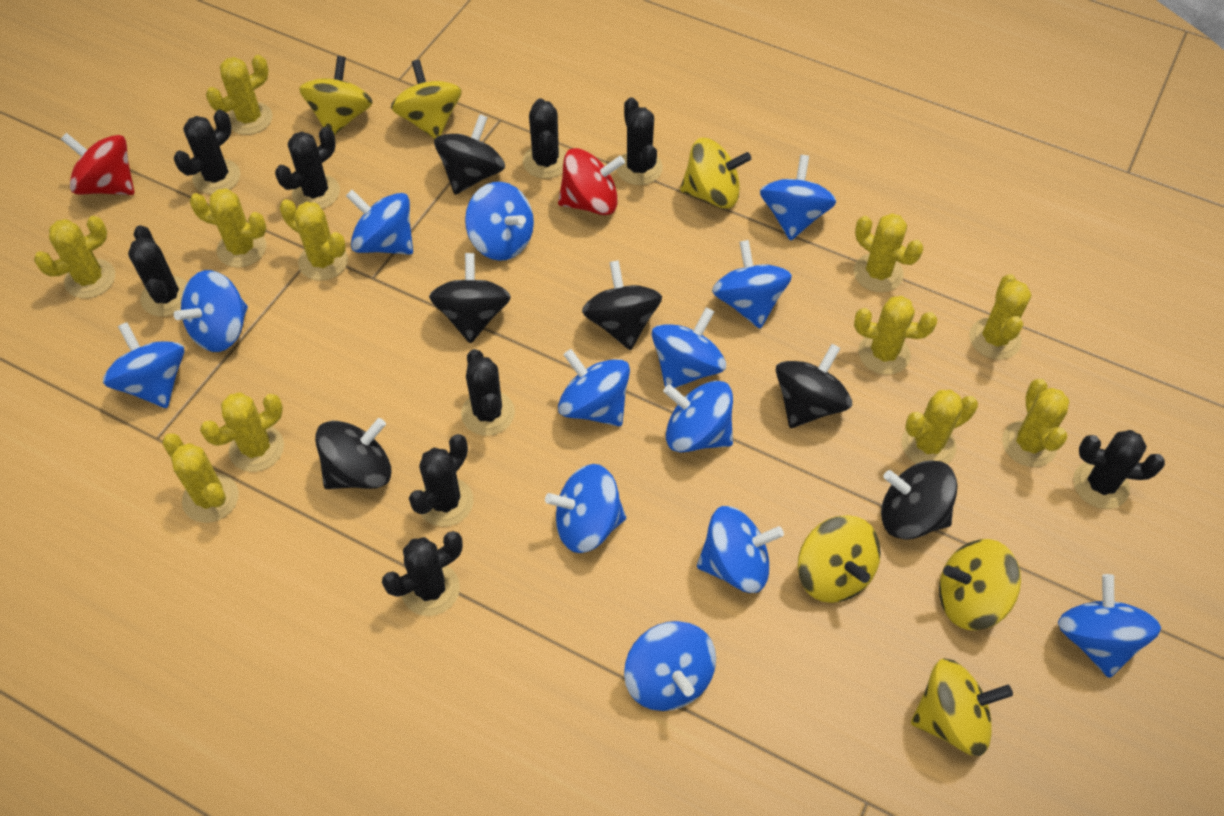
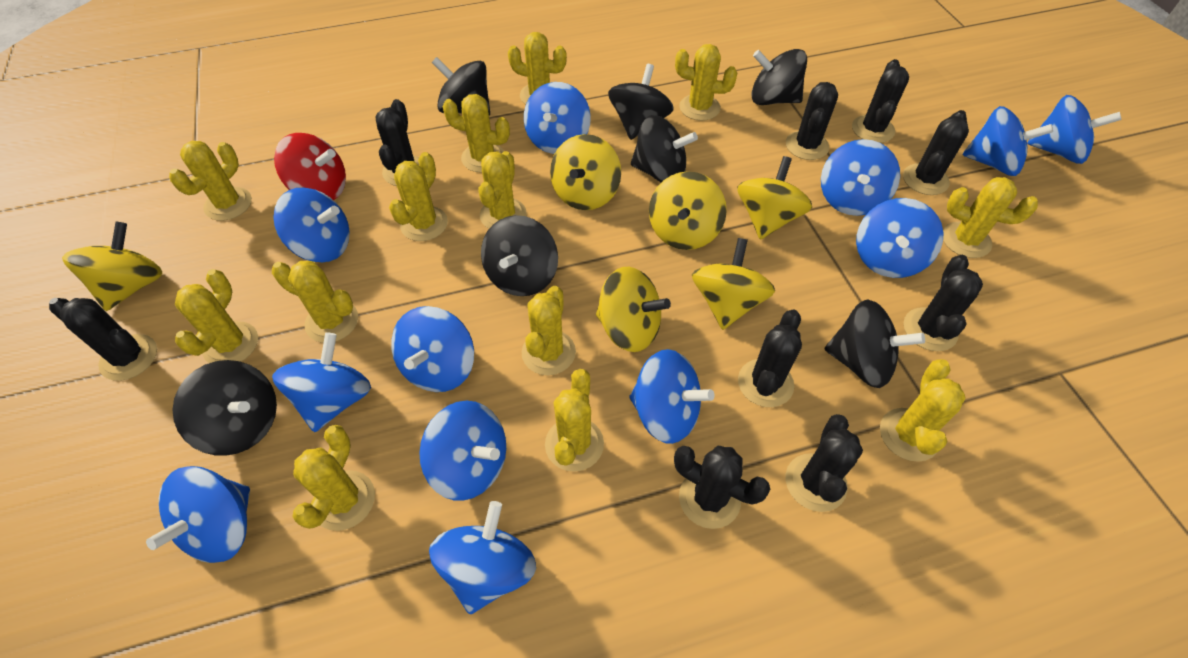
black spinning top: [315,418,391,489] [429,253,511,343] [434,114,505,195] [582,260,662,350] [776,344,852,428] [881,460,957,540] = 6 -> [172,360,277,456] [432,57,490,115] [481,215,558,296] [608,64,674,140] [631,115,698,182] [751,49,807,105] [825,300,925,388] = 7
blue spinning top: [103,322,185,408] [174,270,248,352] [346,190,413,255] [465,182,534,261] [545,464,626,553] [558,349,630,426] [624,621,716,711] [652,307,726,388] [663,381,733,453] [697,506,784,593] [712,240,792,329] [760,155,836,241] [1058,574,1161,678] = 13 -> [146,466,250,563] [272,333,371,432] [273,188,350,262] [391,306,474,392] [419,401,506,501] [429,501,536,614] [524,82,591,154] [629,349,714,444] [821,139,900,216] [856,198,943,278] [963,106,1053,176] [1027,95,1122,164] = 12
red spinning top: [61,133,134,195] [558,148,625,215] = 2 -> [274,133,346,200] = 1
yellow cactus: [34,216,115,298] [162,433,239,523] [190,189,267,268] [200,393,284,472] [206,55,273,135] [280,199,348,281] [854,213,923,292] [854,296,937,375] [901,390,978,464] [969,274,1032,359] [1002,379,1069,467] = 11 -> [169,141,252,221] [175,269,258,363] [272,261,358,343] [292,425,375,531] [389,152,448,241] [442,94,510,173] [479,151,527,229] [508,32,567,104] [522,286,576,375] [545,369,604,472] [675,44,737,121] [880,359,966,462] [943,177,1038,258] = 13

